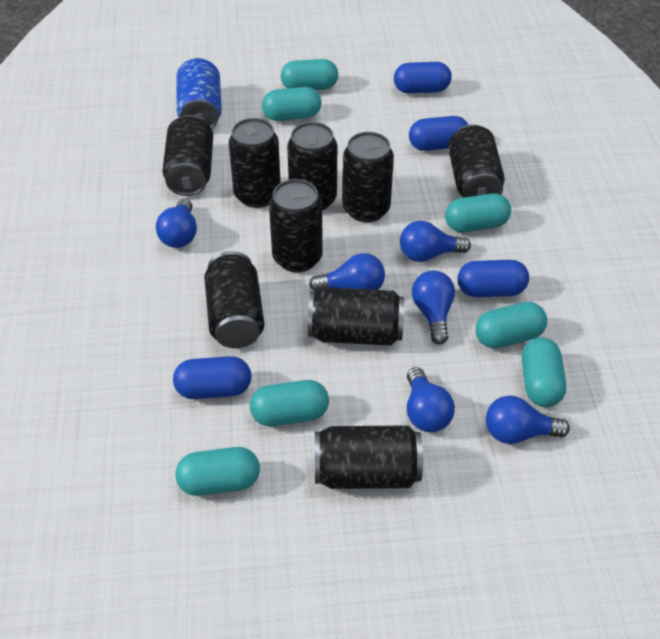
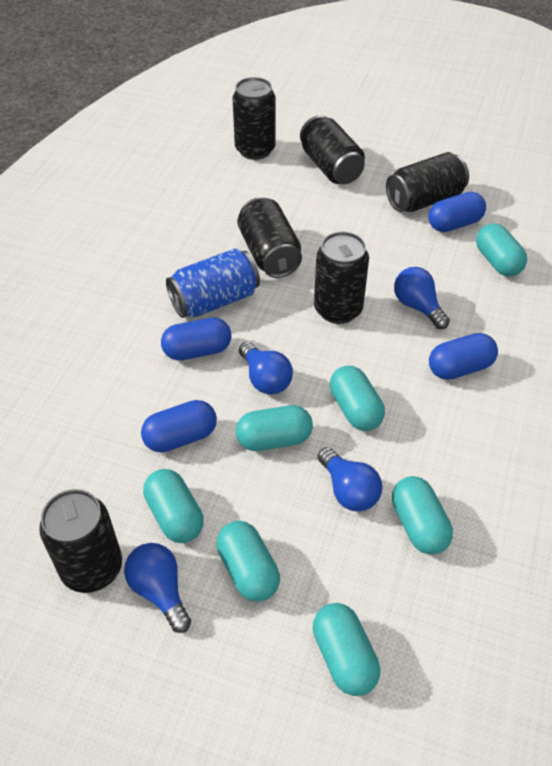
black can: [162,115,213,196] [204,251,265,348] [229,118,281,208] [269,179,323,273] [287,122,337,210] [308,287,404,346] [315,425,423,489] [343,132,394,223] [448,124,505,198] = 9 -> [39,489,122,593] [232,77,276,160] [237,197,302,278] [300,115,365,184] [314,232,369,324] [386,152,469,212] = 6
blue light bulb: [156,198,197,248] [309,253,385,292] [400,221,471,262] [407,367,455,432] [412,270,455,344] [486,395,570,444] = 6 -> [124,543,191,633] [239,342,293,395] [318,447,382,511] [394,267,450,329] = 4

